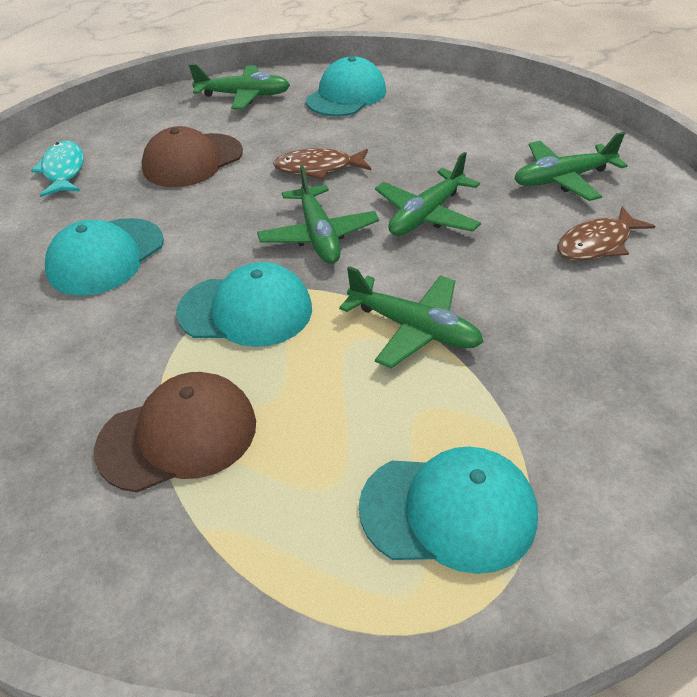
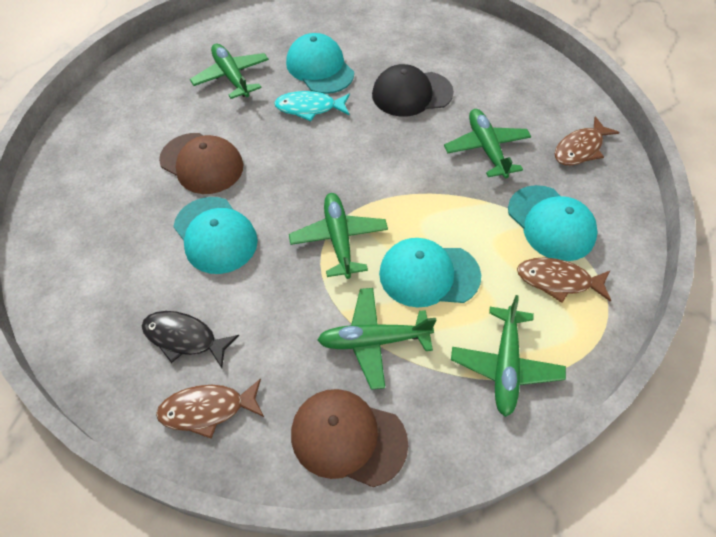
black cap: none = 0 -> [372,64,454,117] = 1
black fish: none = 0 -> [142,311,239,368] = 1
brown fish: [273,148,371,179] [557,206,655,261] = 2 -> [156,378,264,438] [517,257,611,303] [555,116,620,166] = 3

